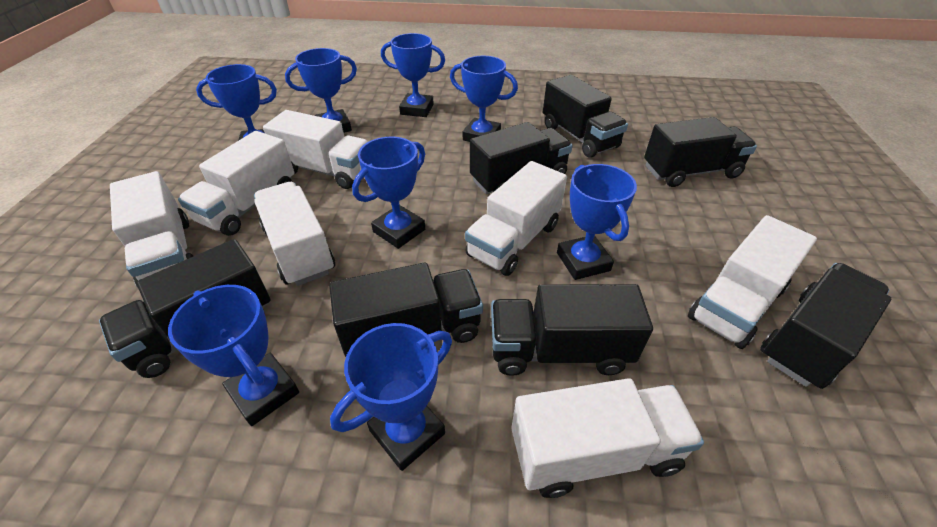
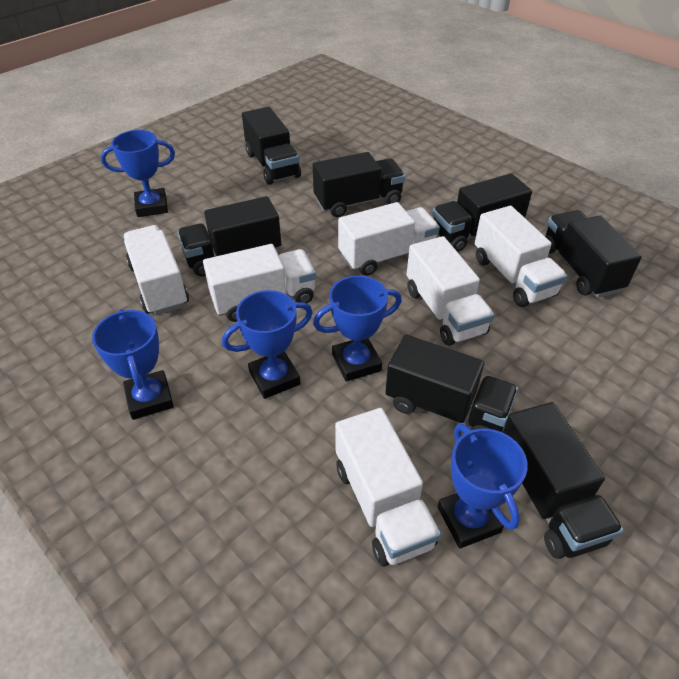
blue trophy: [168,285,299,426] [196,64,277,141] [285,48,357,133] [330,323,452,471] [352,136,425,249] [381,33,445,117] [450,56,518,142] [557,164,637,280] = 8 -> [92,309,174,420] [101,130,175,217] [222,290,313,399] [313,276,402,382] [438,424,528,548] = 5
white truck: [110,171,193,288] [178,131,294,236] [254,182,335,286] [263,110,368,189] [465,161,567,276] [512,378,704,498] [688,215,817,349] = 7 -> [123,225,189,315] [203,244,316,322] [335,408,441,566] [338,202,440,276] [407,236,494,346] [475,206,567,307] = 6

